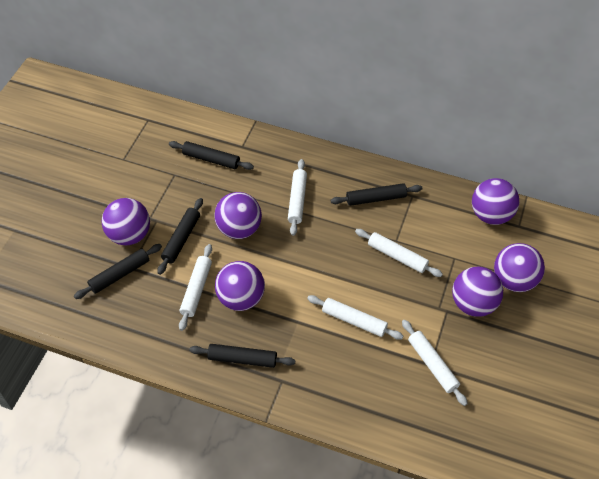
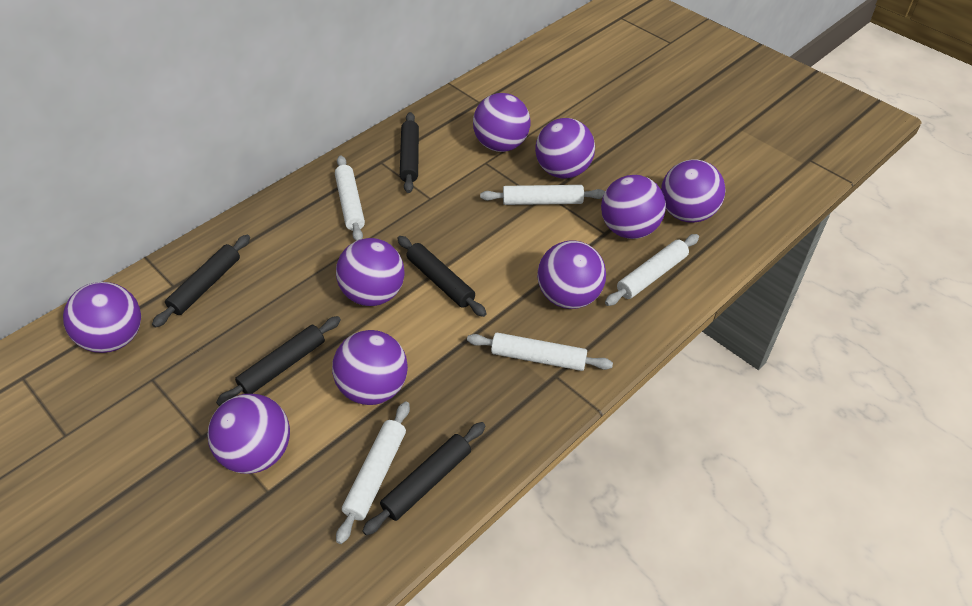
purple ball: [102,198,150,245] [214,192,262,239] [215,261,265,311] [452,267,503,317] [472,178,519,225] [494,243,545,292] = 6 -> [63,282,141,353] [208,394,290,474] [332,330,408,405] [336,238,405,306] [473,93,530,152] [535,118,595,179] [537,240,606,309] [601,175,666,239] [661,159,726,223] = 9

